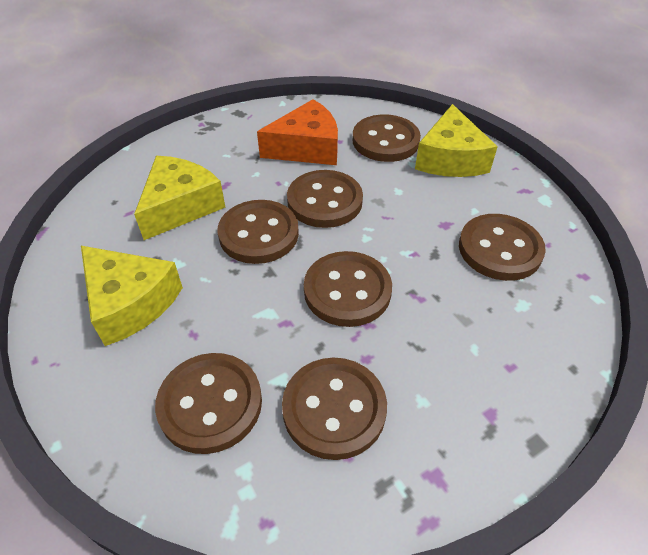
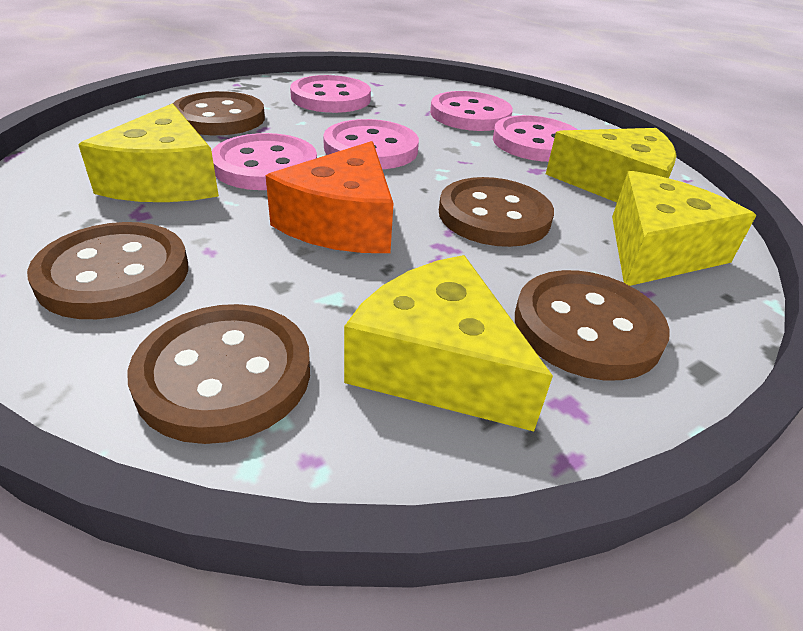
brown button: [155,353,262,454] [217,200,299,264] [282,358,387,460] [287,170,363,228] [304,251,392,327] [353,114,421,162] [459,214,546,281] = 7 -> [27,222,188,319] [127,304,310,444] [173,91,265,135] [439,177,554,247] [515,270,670,380] = 5
pink button: none = 0 -> [212,133,317,190] [290,75,371,113] [323,119,419,169] [430,91,513,131] [493,115,578,162] = 5
yellow cheese: [81,246,183,346] [134,156,225,240] [415,104,498,177] = 3 -> [78,104,219,202] [344,255,553,431] [546,128,677,203] [612,171,756,286] = 4

